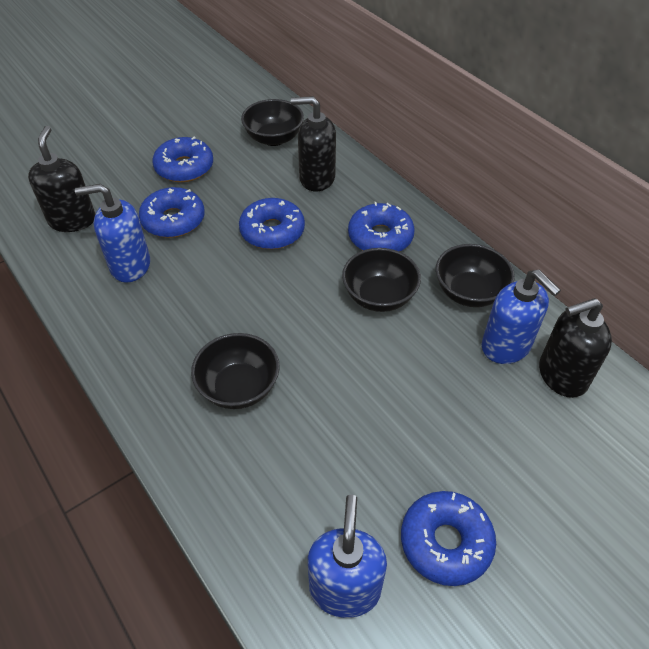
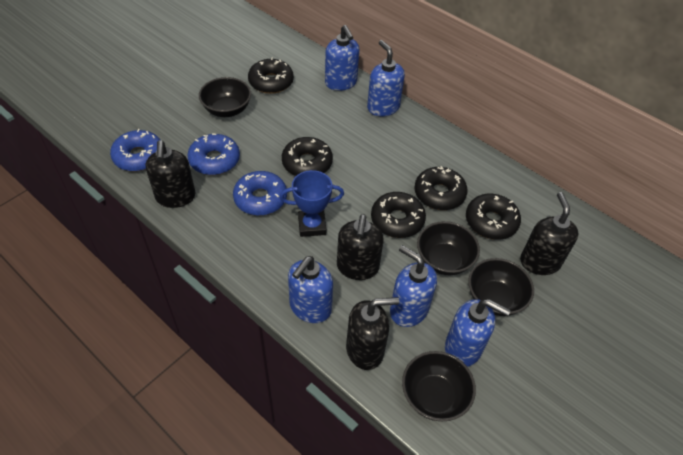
black donut: none = 0 -> [248,57,294,94] [282,137,333,176] [371,192,426,238] [414,166,468,210] [466,194,521,240] = 5
black soap dispenser: [28,126,95,232] [291,96,336,191] [539,298,612,398] = 3 -> [146,140,196,208] [337,214,384,280] [346,297,399,370] [520,192,579,275] = 4
blue donut: [139,187,205,238] [153,137,213,182] [239,198,305,249] [348,202,415,252] [401,491,496,586] = 5 -> [110,129,160,172] [187,133,240,175] [233,171,287,216] = 3
blue soap dispenser: [75,184,150,283] [308,495,387,618] [482,270,561,364] = 3 -> [288,256,333,323] [325,25,359,91] [367,40,405,117] [390,245,437,327] [445,299,511,367] = 5
blue trophy: none = 0 -> [280,170,344,237] = 1

